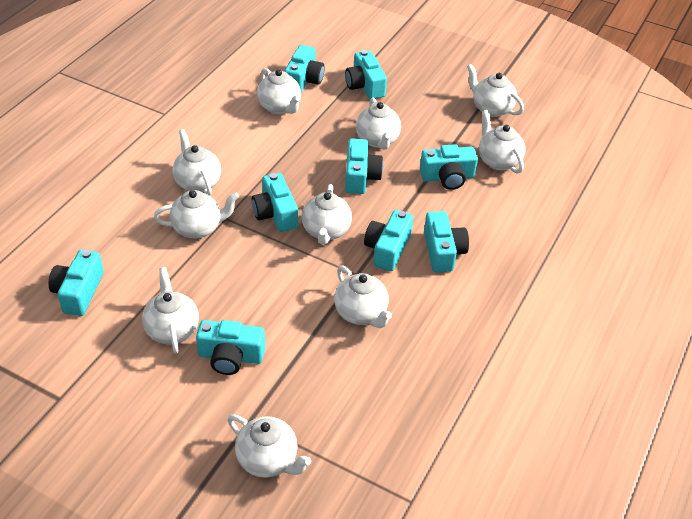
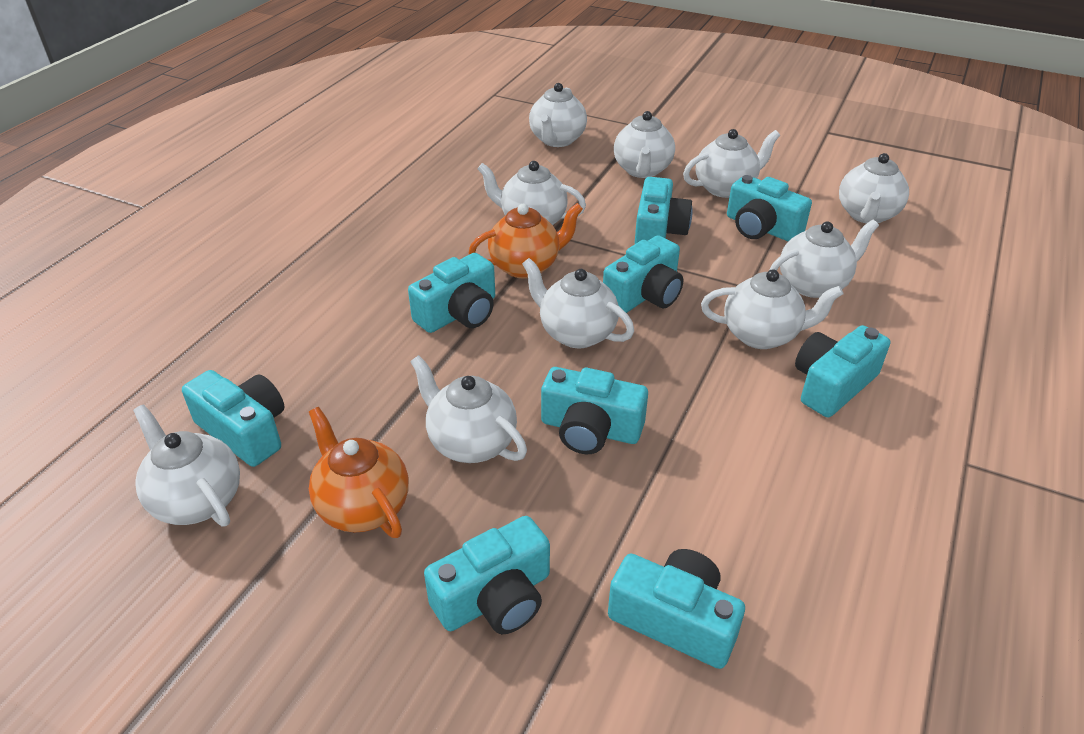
orange teapot: none = 0 -> [309,407,409,538] [469,203,583,279] = 2

